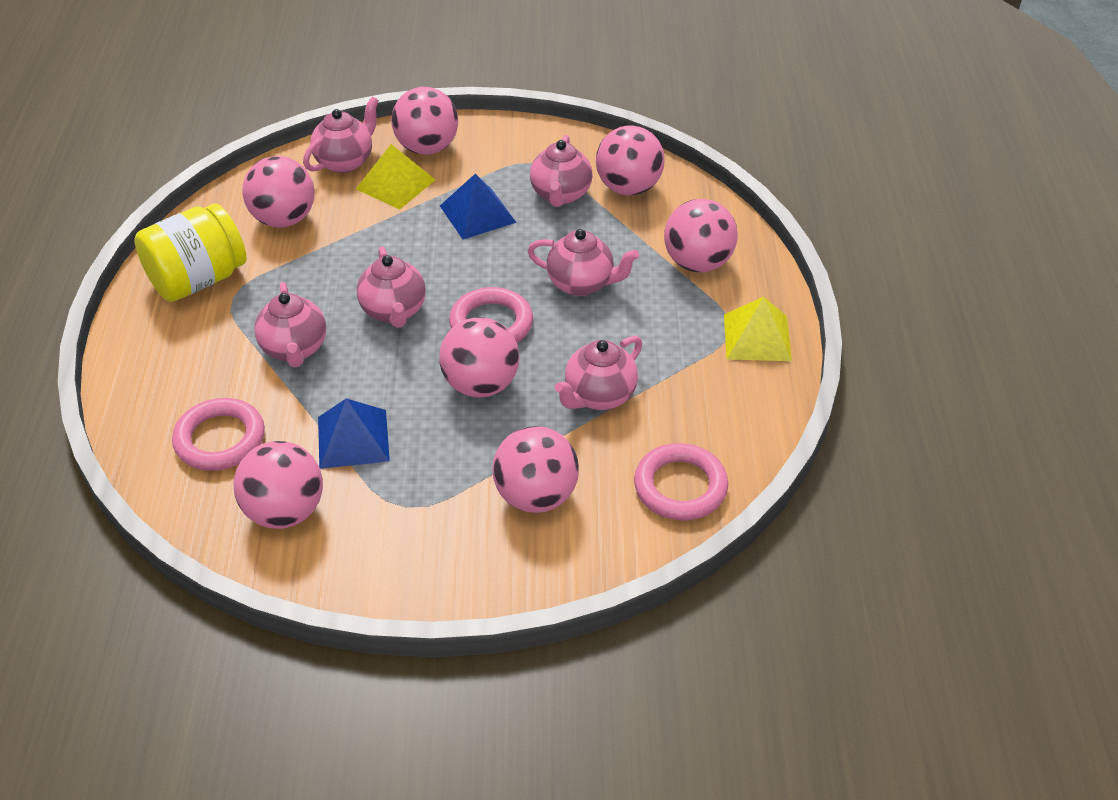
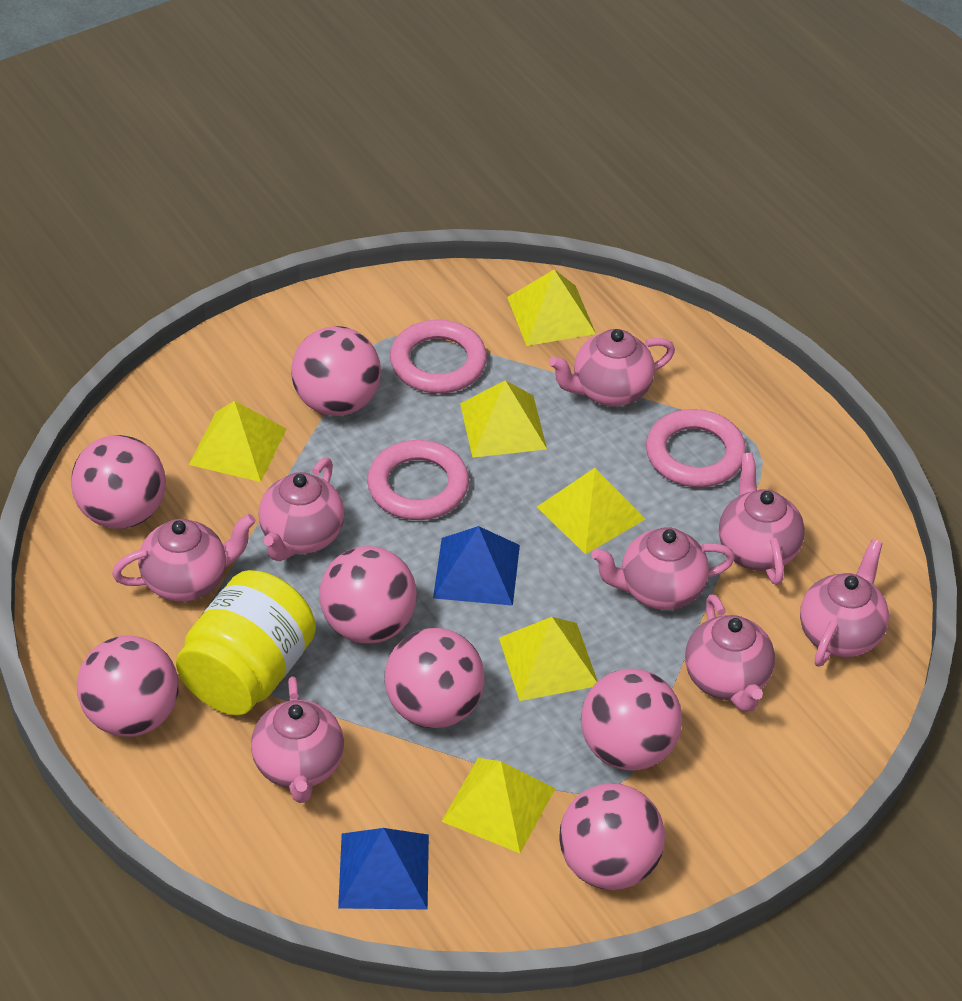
pink teapot: [254,282,326,368] [303,96,379,173] [357,246,426,328] [528,229,639,296] [530,135,592,207] [554,336,642,410] = 6 -> [112,514,256,602] [251,676,344,803] [258,458,344,561] [549,329,675,407] [591,527,735,610] [685,594,775,712] [719,452,805,585] [800,539,889,667] = 8
yellow pyramid: [356,144,435,210] [724,297,792,361] = 2 -> [189,401,286,482] [441,758,555,853] [460,380,547,458] [499,617,598,701] [507,269,596,346] [537,468,645,554] = 6

